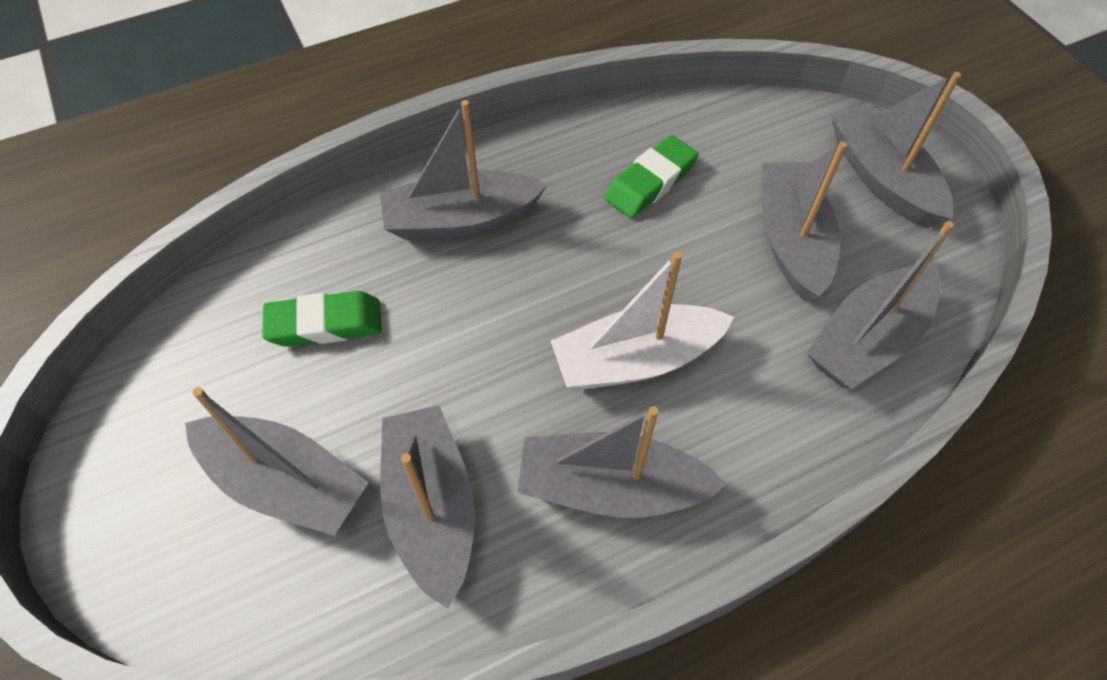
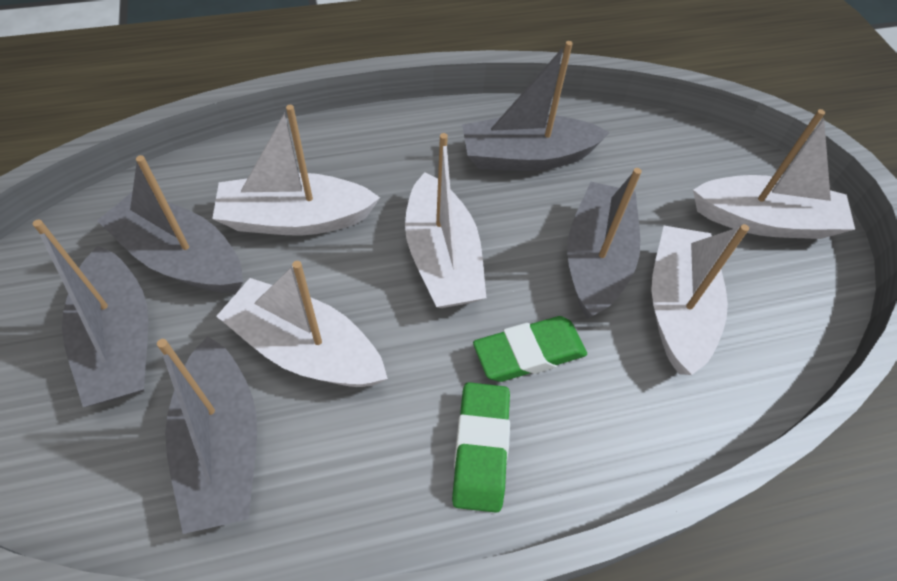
grey boat: [185,387,369,536] [380,100,547,240] [380,405,475,609] [518,406,727,518] [762,141,847,302] [807,221,954,389] [831,72,961,228] = 7 -> [33,219,149,407] [97,155,243,293] [157,336,257,534] [462,41,610,171] [567,168,642,319] = 5
white boat: [551,251,734,390] = 1 -> [212,105,380,235] [216,261,388,387] [405,133,486,308] [651,224,749,375] [693,109,855,239] = 5

